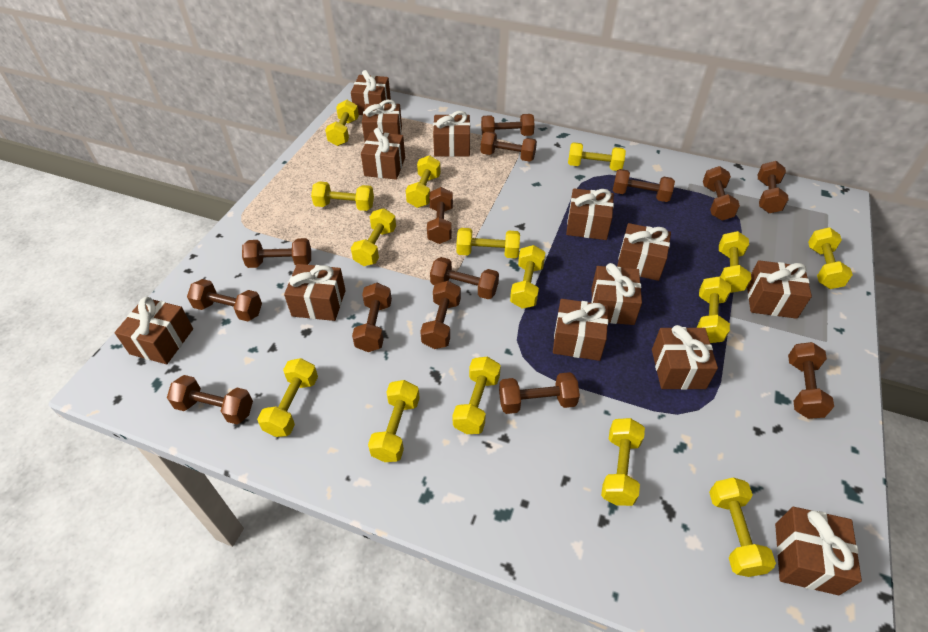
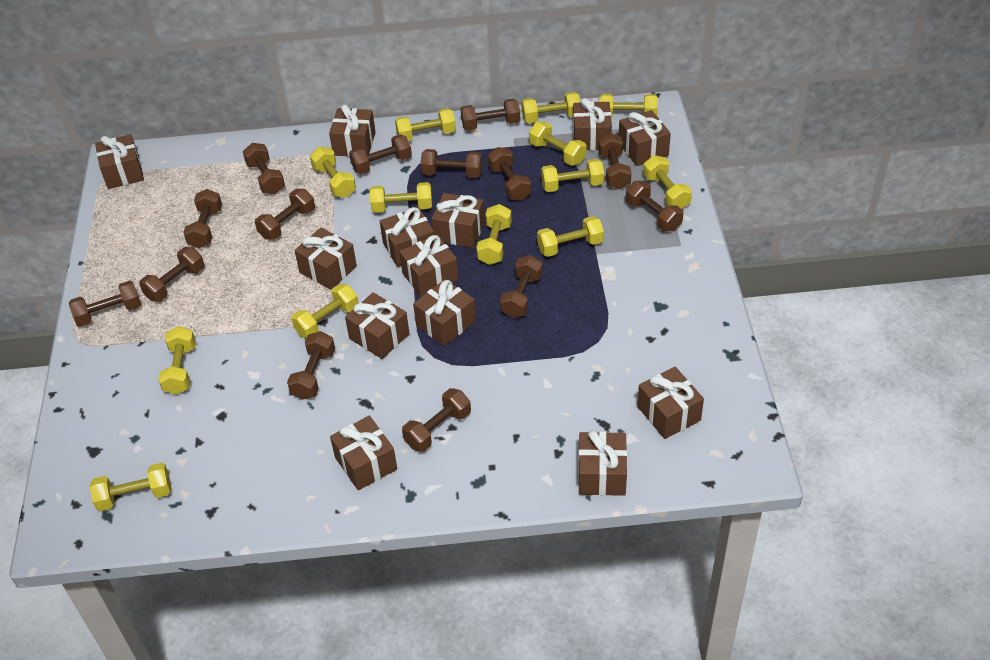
yellow dumbbell: [257,358,318,437] [311,181,374,211] [325,100,359,146] [351,208,396,266] [368,380,420,462] [406,155,441,208] [452,357,501,434] [456,228,520,258] [510,245,546,309] [568,142,626,171] [601,418,645,506] [697,277,731,343] [709,478,776,577] [719,231,751,293] [808,227,853,289] = 15 -> [90,463,171,511] [158,326,196,395] [291,284,359,338] [310,147,356,197] [370,182,432,213] [395,108,456,141] [476,204,512,265] [521,92,580,123] [529,121,587,166] [537,216,604,257] [541,159,604,192] [600,94,658,117] [643,155,692,209] = 13

